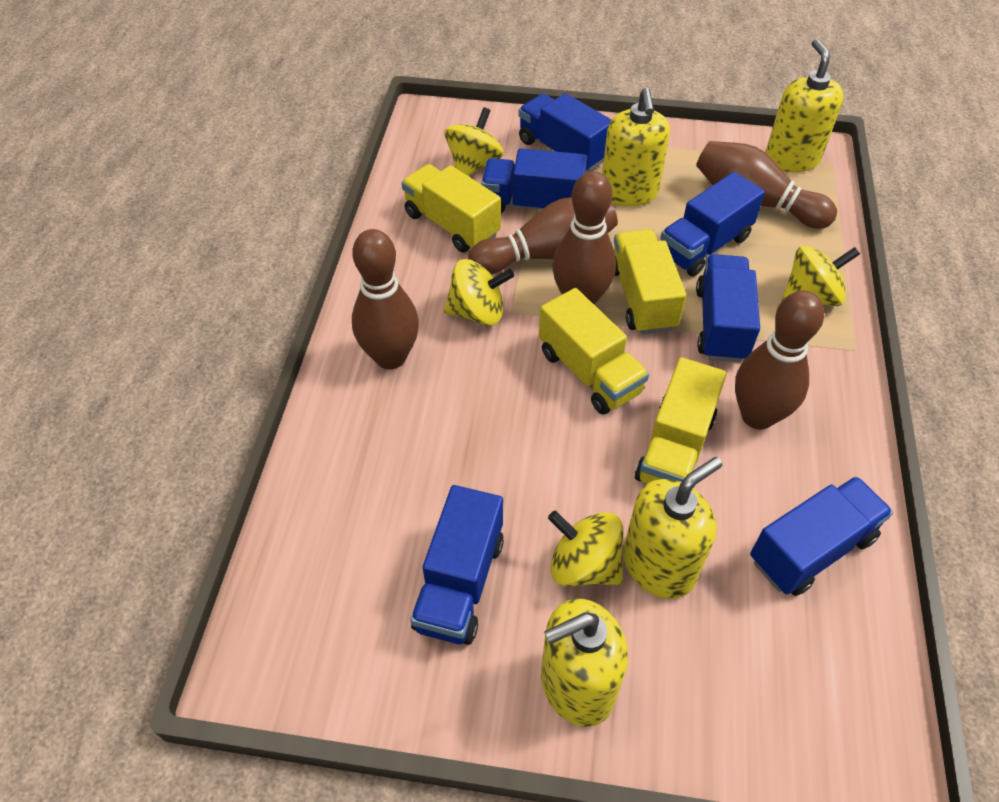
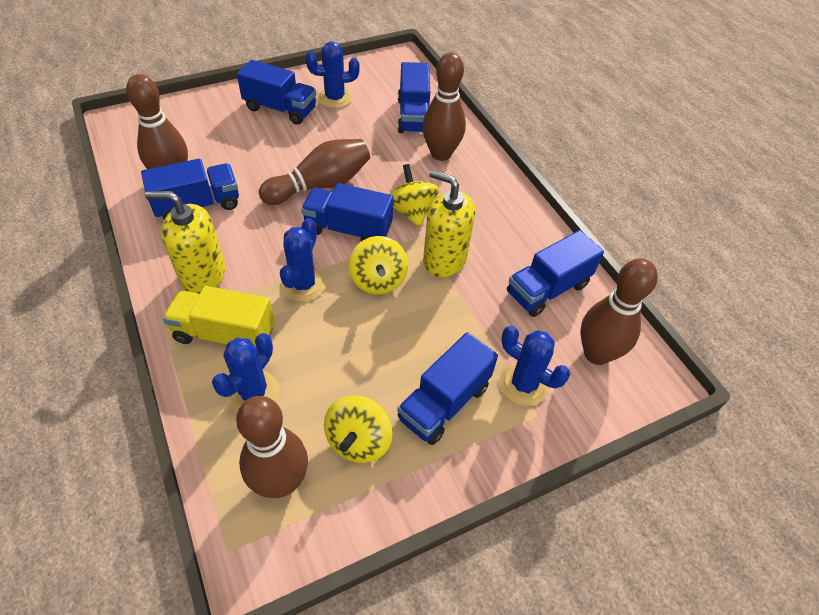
blue cactus: none = 0 -> [212,333,279,412] [280,218,326,302] [306,41,359,108] [499,325,570,406] = 4
yellow soap dispenser: [541,599,628,727] [602,88,670,206] [623,457,722,599] [765,39,844,172] = 4 -> [145,191,225,294] [423,170,475,277] = 2
yellow spinning top: [444,259,514,326] [445,107,503,176] [548,510,623,587] [782,246,860,306] = 4 -> [324,395,393,463] [349,236,408,295] [390,164,439,228] = 3
yellow truck: [402,164,501,252] [539,288,649,415] [614,229,686,334] [635,357,727,484] = 4 -> [163,286,274,347] = 1

